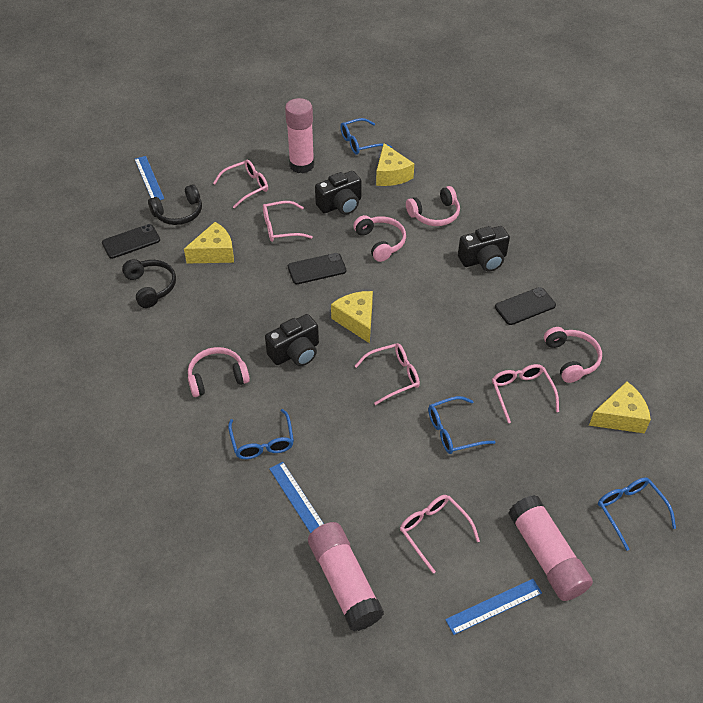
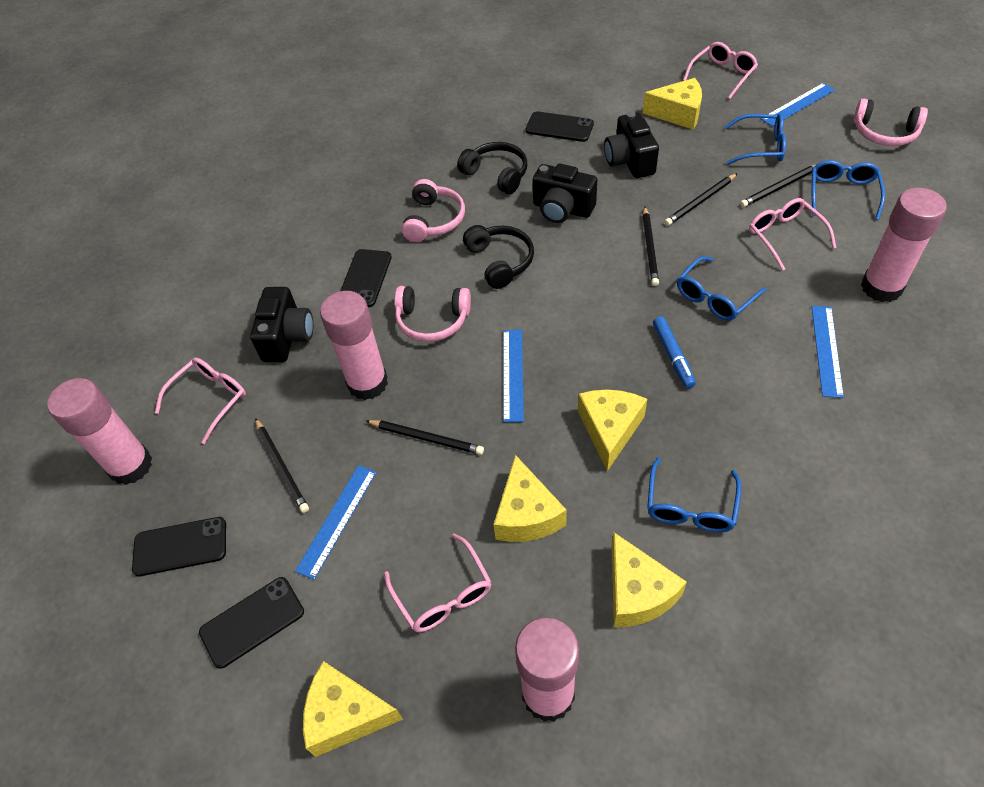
black pencil: none = 0 -> [255,418,309,513] [365,420,484,455] [643,207,659,286] [664,173,738,226] [740,165,815,207] = 5
black phone: [102,224,160,259] [288,253,346,284] [495,287,556,325] = 3 -> [132,517,226,576] [199,577,304,669] [340,249,392,307] [526,111,594,142] = 4
blue marker: none = 0 -> [653,316,696,388] = 1
blue ruler: [135,156,164,200] [269,462,324,533] [445,579,542,635] = 3 -> [295,465,377,580] [503,330,524,422] [761,83,835,126] [812,306,844,398] = 4
pink glasses: [213,160,268,209] [263,201,313,242] [355,343,420,405] [400,495,480,573] [492,364,559,423] = 5 -> [155,358,246,444] [384,533,491,632] [683,42,758,99] [749,198,836,271] = 4
pink glue stick: [285,98,314,173] [308,522,384,631] [508,495,593,601] = 3 -> [47,378,152,485] [320,291,388,400] [515,618,579,722] [861,188,947,302] = 4
pink headphones: [188,347,250,397] [353,215,406,262] [406,186,460,226] [544,327,602,383] = 4 -> [395,286,471,342] [402,179,465,242] [853,98,928,146] = 3
yellow cheese: [184,222,234,263] [331,291,373,343] [376,143,414,186] [589,382,651,433] = 4 -> [303,661,403,757] [493,455,567,542] [578,389,647,471] [611,532,687,628] [643,78,702,129] = 5

